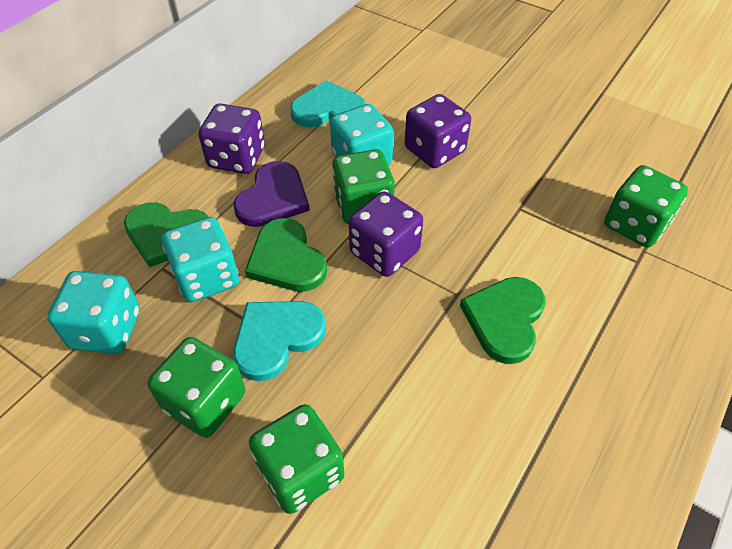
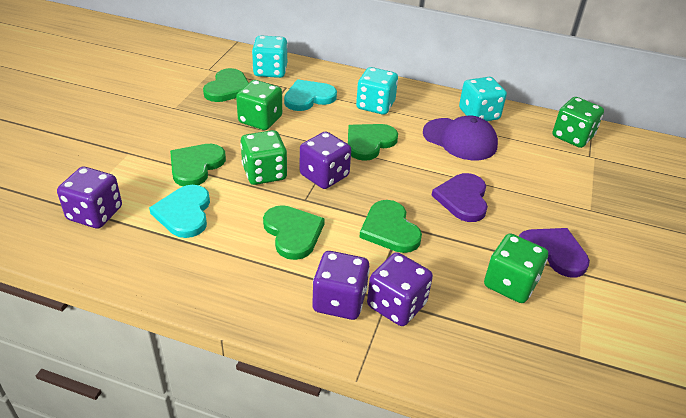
green heart: [124,202,209,268] [245,218,327,292] [460,277,546,364] = 3 -> [170,144,226,186] [203,68,249,102] [263,205,325,260] [348,124,398,161] [359,200,422,253] = 5
purple cap: none = 0 -> [423,116,498,160] = 1
purple dice: [199,103,265,174] [349,191,423,277] [404,94,471,168] = 3 -> [57,167,122,229] [300,131,351,189] [312,251,370,320] [367,252,433,326] = 4
purple heart: [234,161,310,227] = 1 -> [431,173,488,222] [519,228,590,278] = 2

